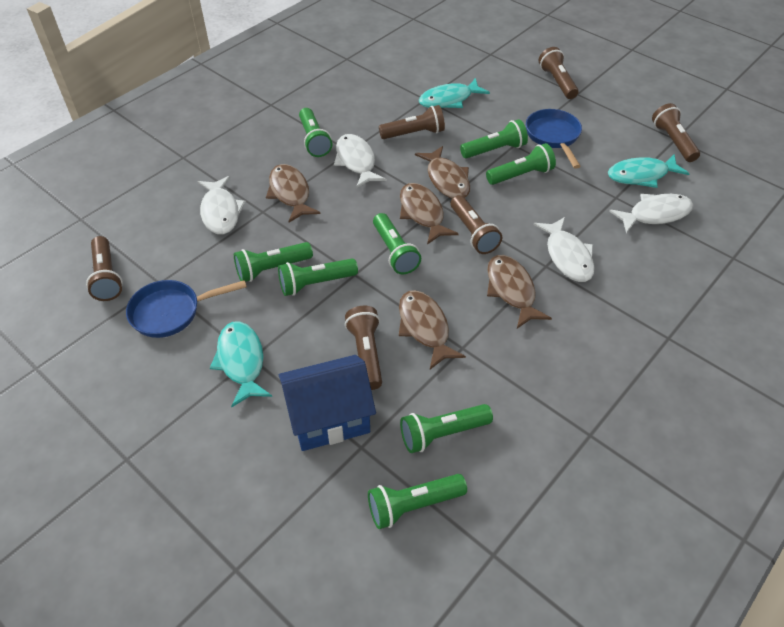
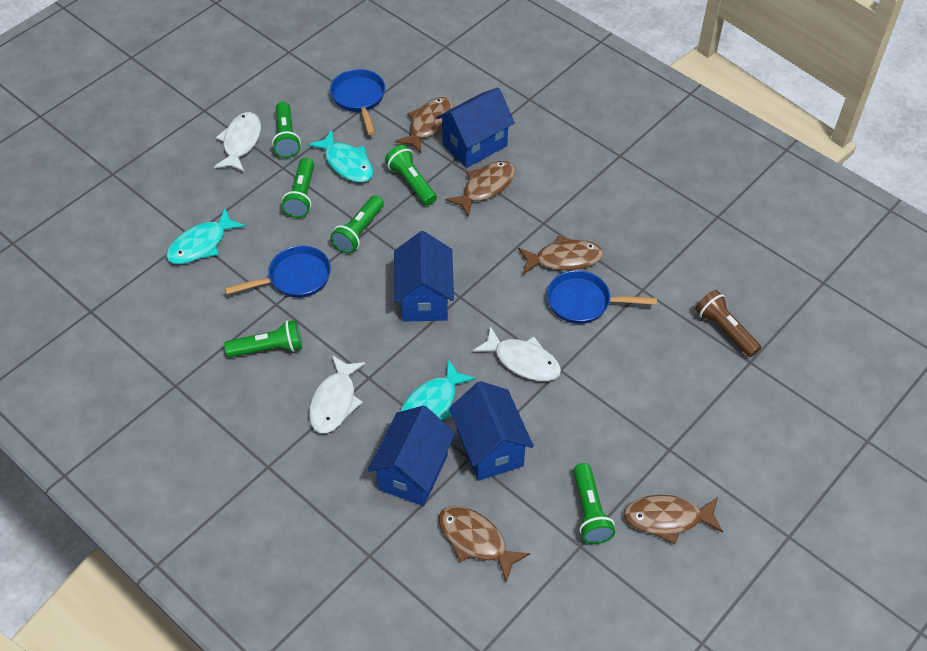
blue house: [279,355,376,451] = 1 -> [368,405,455,506] [394,231,454,322] [436,87,515,168] [449,381,534,481] = 4
blue pan: [126,280,247,338] [526,109,582,169] = 2 -> [224,245,331,298] [330,69,385,135] [547,270,657,324] = 3
brown flashlight: [86,236,123,301] [345,306,382,390] [379,105,445,139] [451,195,502,254] [539,47,579,99] [652,103,700,162] = 6 -> [695,290,761,357] = 1
green flashlight: [234,242,313,282] [278,259,358,296] [299,108,332,157] [368,474,467,529] [373,213,421,274] [400,404,493,453] [460,119,528,159] [486,143,556,185] = 8 -> [224,320,302,357] [272,102,301,158] [282,158,314,218] [330,195,384,254] [385,145,437,206] [573,463,615,544] = 6
white fish: [198,176,246,234] [334,134,387,188] [533,217,595,282] [609,194,693,234] = 4 -> [214,112,261,172] [309,355,366,433] [473,326,561,381] = 3

